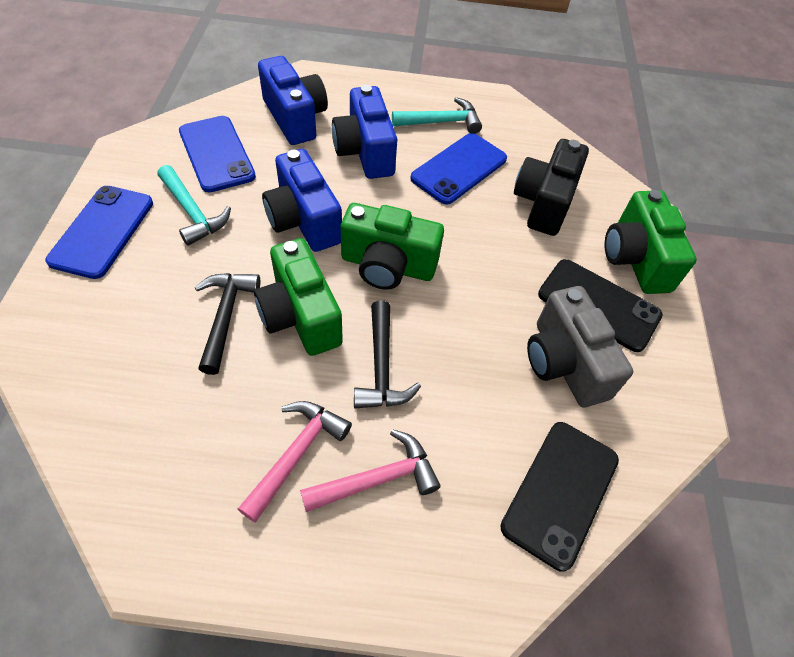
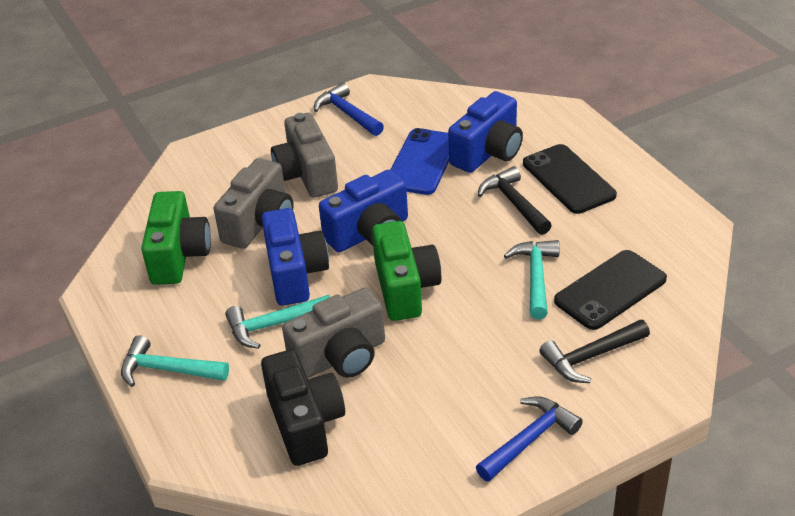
blue hammer: none = 0 -> [314,82,384,136] [476,396,583,482] = 2
blue phone: [45,186,153,279] [179,116,256,192] [410,133,507,205] = 3 -> [390,128,449,195] = 1
green camera: [254,238,343,356] [341,203,444,289] [605,190,697,294] = 3 -> [141,191,211,285] [372,221,441,321] = 2
grey camera: [527,286,633,407] = 1 -> [214,158,294,249] [271,113,338,198] [282,288,385,379] = 3
pink hammer: [238,401,352,522] [300,429,441,512] = 2 -> none = 0
turquoise hammer: [158,165,231,246] [392,97,482,134] = 2 -> [121,335,229,387] [225,295,330,349] [504,240,559,319] = 3

